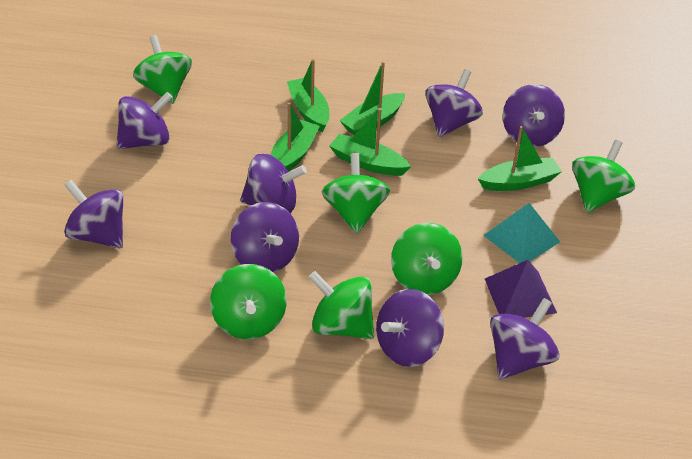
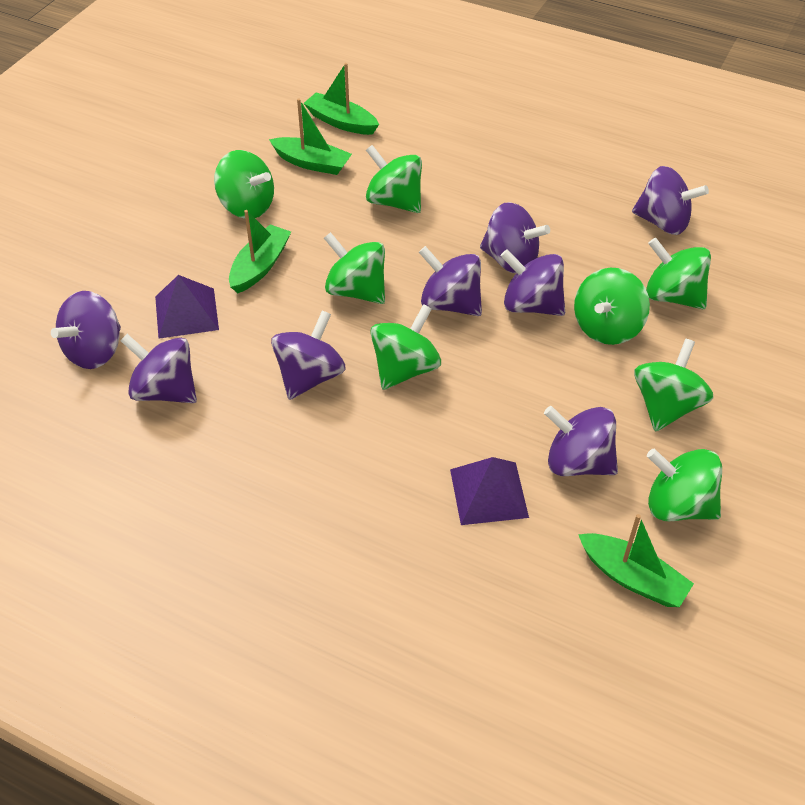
green boat: [271,102,320,171] [287,59,329,132] [329,108,411,176] [339,61,405,135] [478,126,562,191] = 5 -> [229,210,291,293] [269,98,352,175] [303,63,379,135] [578,514,694,607] = 4
green spinning top: [133,35,192,104] [210,264,287,339] [309,271,374,339] [322,153,390,234] [391,223,463,295] [572,140,635,213] = 6 -> [214,150,274,219] [324,232,385,304] [366,145,422,213] [370,304,441,390] [574,268,650,345] [634,339,714,432] [646,238,711,309] [647,449,722,521] = 8
purple pyramid: [485,260,557,318] = 1 -> [155,275,219,339] [450,457,529,525] = 2
turquoise pyramid: [483,203,560,263] = 1 -> none = 0

